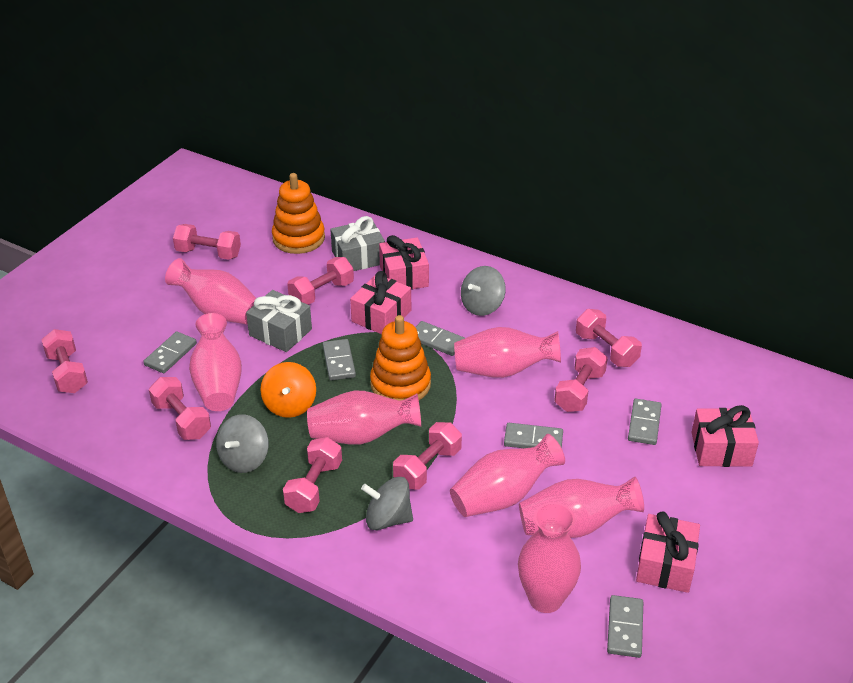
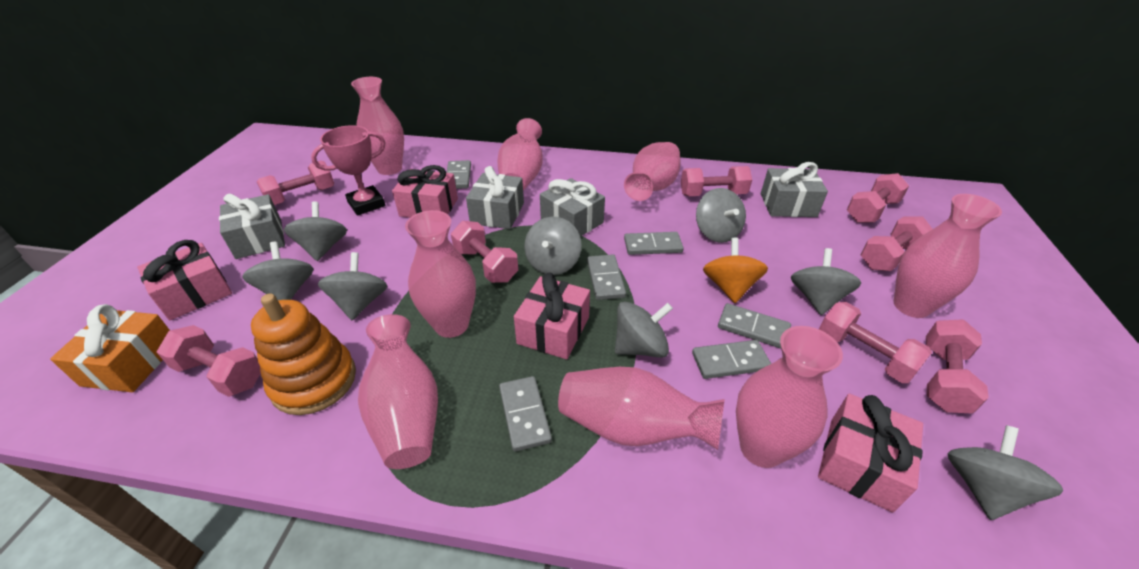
grey gift: [246,290,312,352] [330,216,385,271] = 2 -> [219,193,285,259] [466,166,524,229] [540,178,605,237] [761,162,828,217] = 4
grey spinning top: [216,414,269,473] [361,477,413,530] [461,266,506,316] = 3 -> [242,242,314,300] [284,202,347,261] [318,252,387,320] [524,216,582,275] [615,302,673,358] [696,188,746,243] [791,248,861,315] [947,425,1063,520] = 8
orange gift: none = 0 -> [50,304,170,392] = 1
orange stacking toy: [272,173,325,254] [370,315,431,401] = 2 -> [251,294,356,415] = 1
pink trophy: none = 0 -> [311,125,385,215] = 1
pink vase: [165,258,256,325] [189,313,242,411] [307,391,421,444] [450,434,565,517] [454,327,561,378] [518,502,581,613] [519,477,644,538] = 7 -> [351,77,404,175] [358,314,438,469] [405,210,476,338] [497,118,543,190] [558,367,725,450] [624,142,680,201] [736,326,843,468] [894,194,1002,318] = 8

